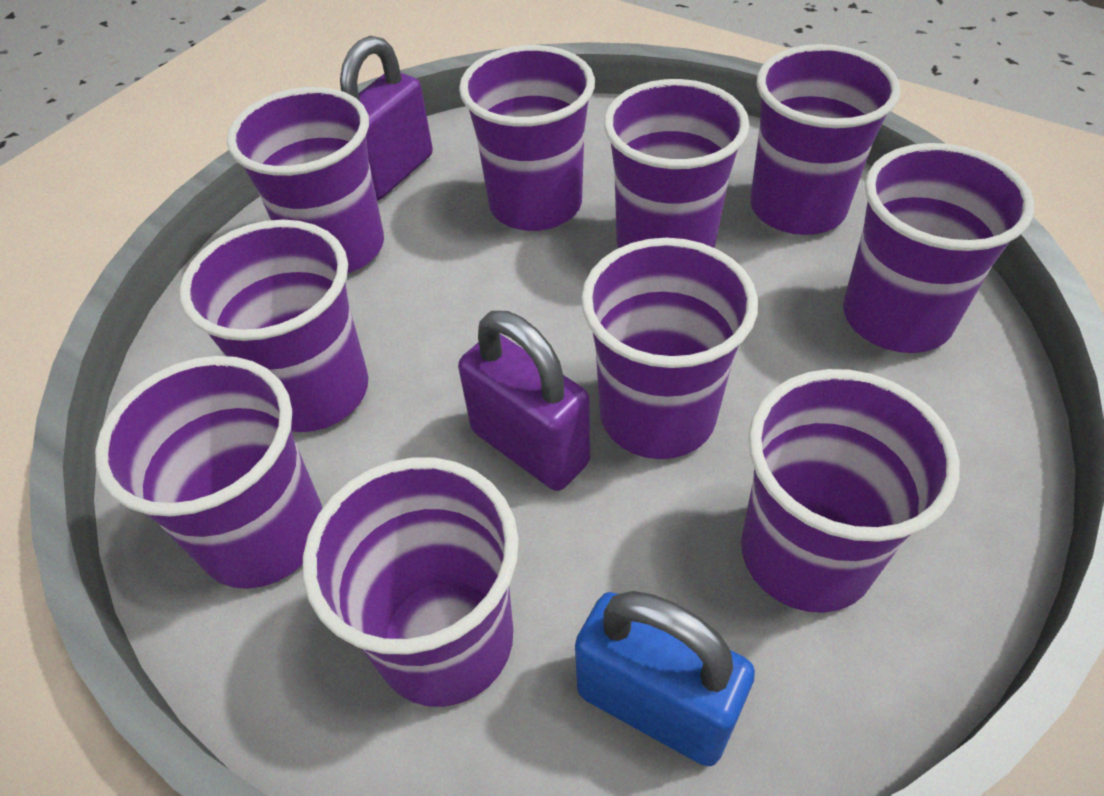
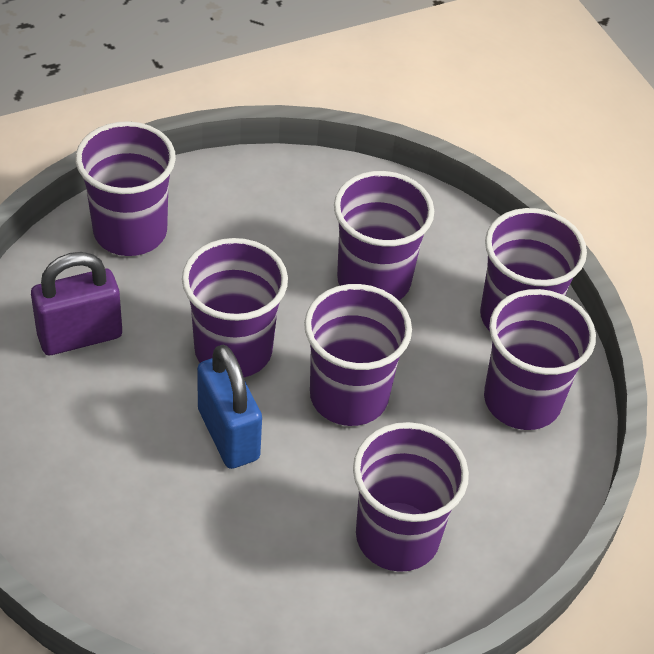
purple cup: [95,356,322,589] [180,219,368,432] [227,87,384,273] [303,457,519,707] [459,45,595,231] [581,238,758,459] [604,79,750,248] [741,369,960,613] [750,44,901,235] [843,143,1034,353] = 10 -> [76,121,176,256] [182,238,288,377] [304,284,412,426] [334,171,434,300] [353,422,469,572] [480,208,587,331] [484,289,596,430] = 7
purple padlock: [340,36,433,201] [458,311,590,491] = 2 -> [31,252,122,355] = 1

